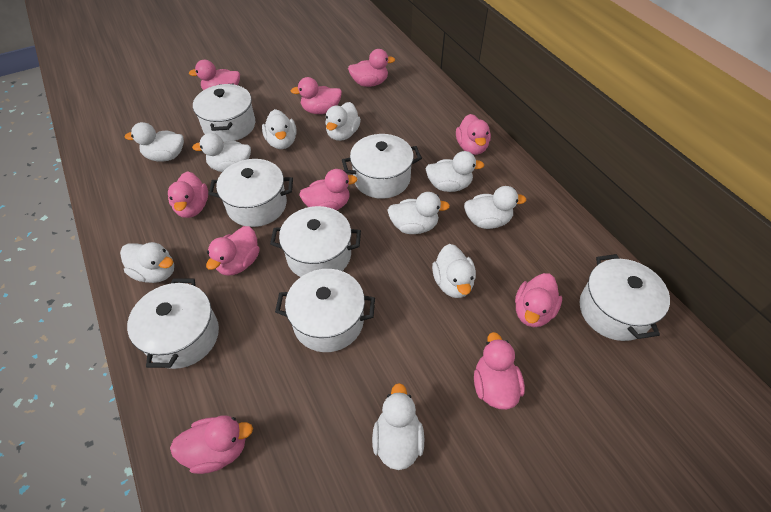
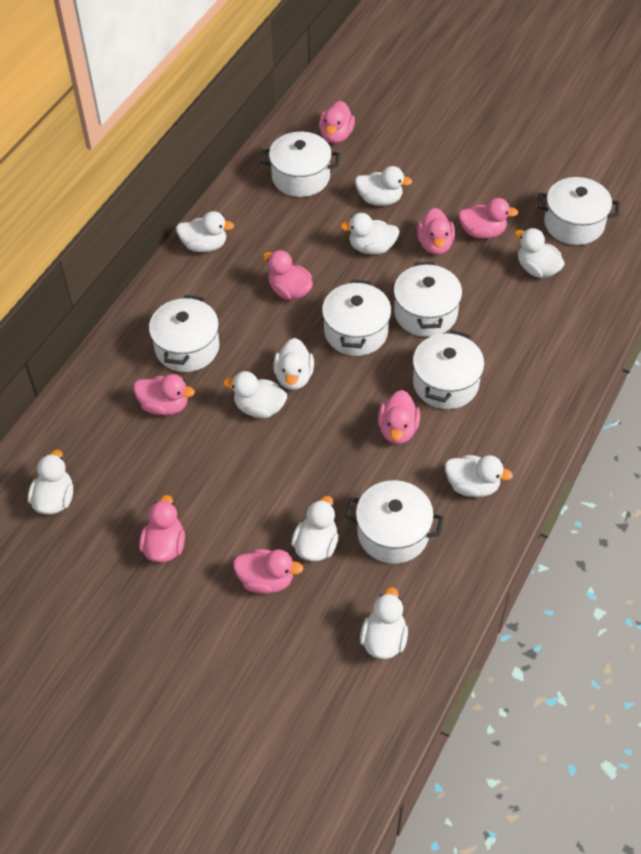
pink duck: [168,171,208,218] [170,415,253,474] [189,60,240,90] [206,226,259,276] [291,77,342,114] [299,169,358,210] [348,49,395,87] [456,114,491,155] [474,332,525,410] [515,273,562,327] = 10 -> [134,374,195,415] [139,495,185,562] [233,549,303,594] [263,250,313,300] [319,101,355,143] [378,390,420,444] [417,208,455,255] [458,198,518,239] = 8

